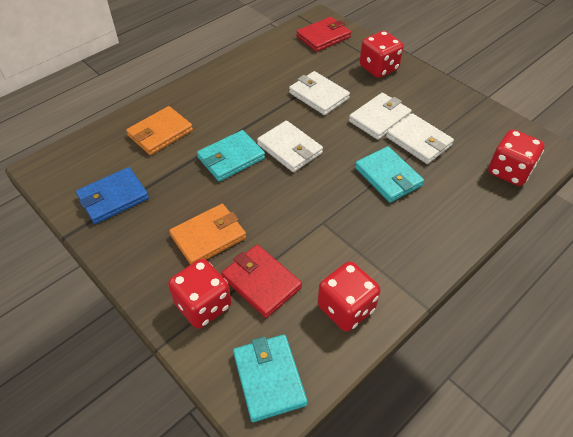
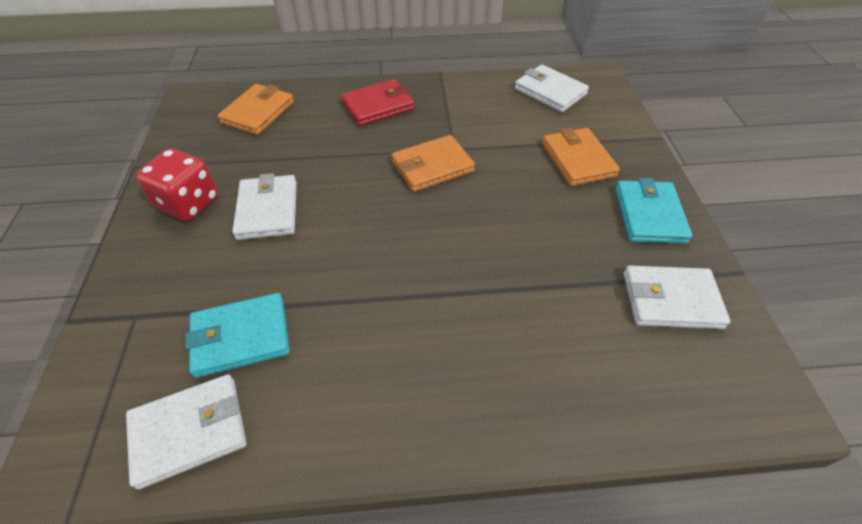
blue wallet: [76,167,149,224] = 1 -> none = 0
orange wallet: [126,106,193,155] [169,204,246,265] = 2 -> [217,84,294,135] [391,135,475,192] [542,128,620,186] = 3
red dice: [168,259,231,329] [318,261,381,332] [360,31,403,78] [488,130,545,186] = 4 -> [136,148,218,221] = 1
red wallet: [221,245,302,318] [296,17,351,52] = 2 -> [341,79,415,126] = 1
turquoise wallet: [197,130,265,181] [233,335,308,422] [355,146,424,203] = 3 -> [185,293,290,378] [616,178,692,244] = 2

